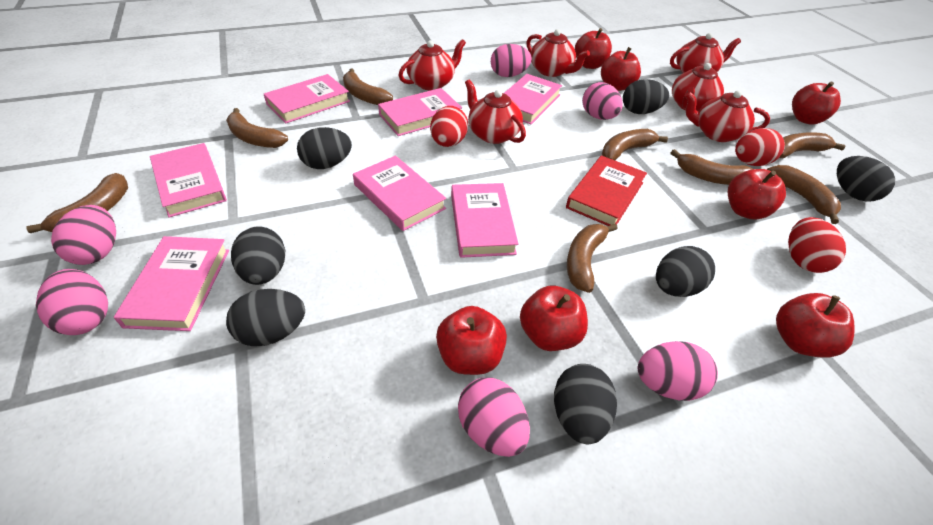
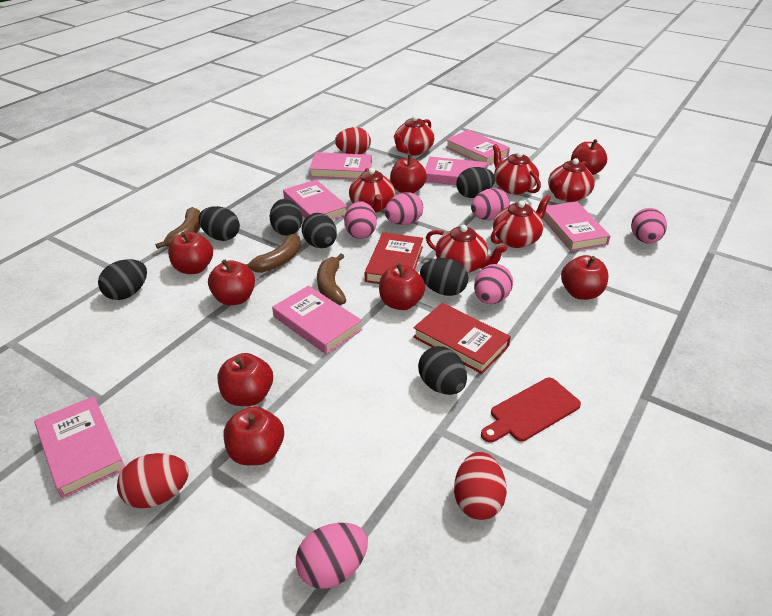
brown banana: [26,173,128,233] [226,108,288,148] [343,69,393,105] [567,224,618,293] [602,129,668,160] [670,149,753,185] [767,165,841,224] [779,132,845,158] = 8 -> [156,207,201,249] [245,234,301,273] [317,253,346,305] = 3
red apple: [436,306,507,375] [520,286,588,351] [575,28,612,69] [601,47,641,91] [728,169,786,219] [776,293,854,358] [792,81,841,125] = 7 -> [168,232,213,274] [208,260,255,305] [218,353,273,406] [224,406,284,465] [379,263,425,310] [390,155,427,193] [561,255,608,300] [571,139,607,175] = 8
red book: [566,155,647,226] = 1 -> [365,232,423,284] [413,303,511,374] = 2
red cutting board: none = 0 -> [481,378,581,443] = 1

